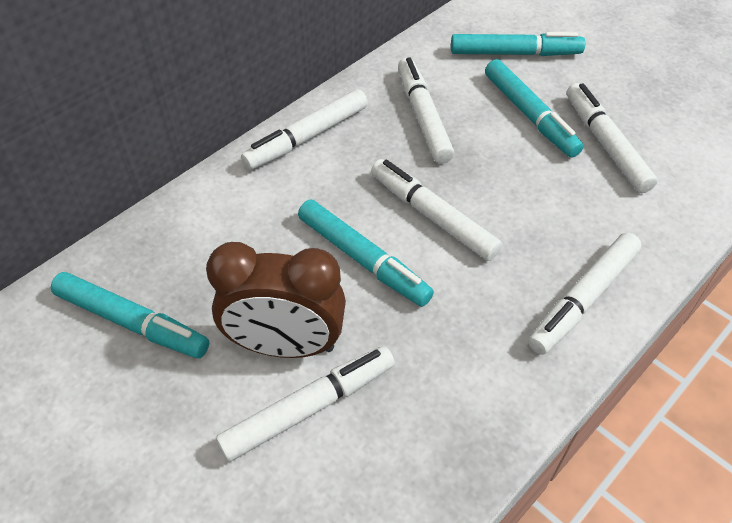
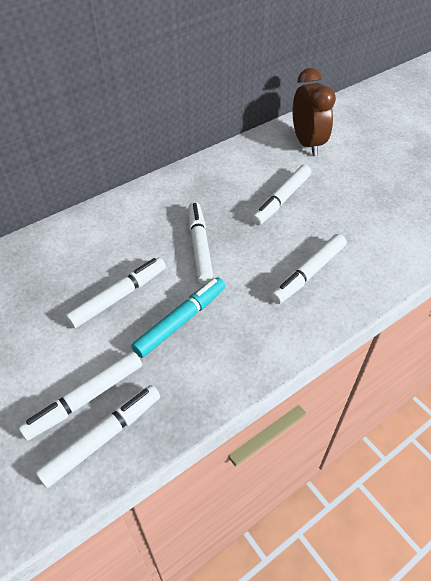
turquoise marker: [51,272,209,358] [298,200,434,307] [451,32,585,56] [485,59,584,158] = 4 -> [131,277,225,358] = 1

